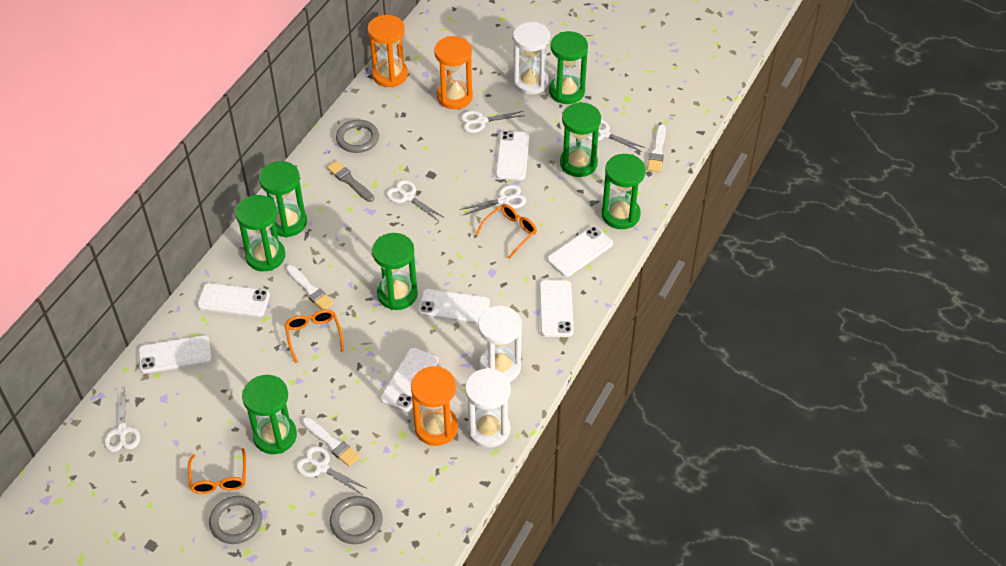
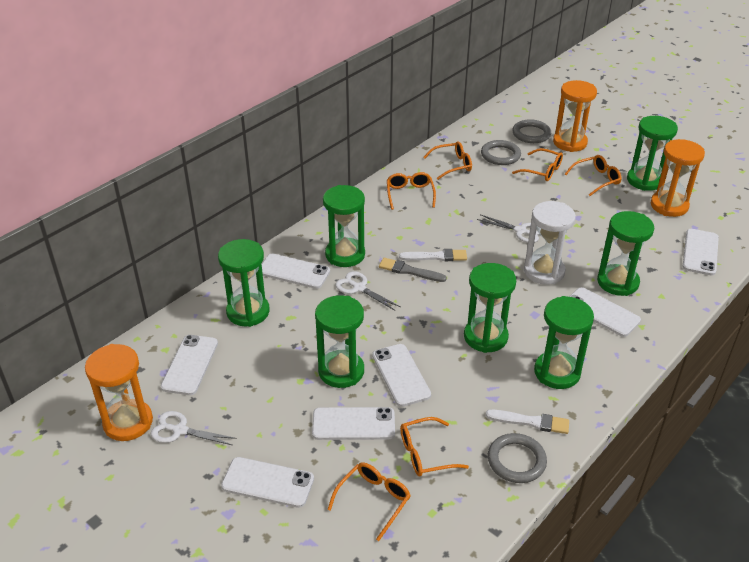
orange glasses: [188,448,246,494] [285,309,344,363] [476,204,537,259] = 3 -> [327,462,411,541] [387,172,436,210] [400,417,469,477] [424,141,472,180] [512,148,563,181] [565,155,621,196] = 6
white brush: [286,265,334,310] [302,417,360,467] [647,125,666,172] = 3 -> [399,249,467,261] [486,409,569,434] = 2
white hourglass: [465,368,511,448] [478,306,522,382] [513,22,550,95] = 3 -> [524,201,576,285] = 1
white scissors: [104,388,140,452] [296,446,368,494] [386,180,443,221] [460,185,526,216] [461,111,525,133] [587,120,645,152] = 6 -> [151,411,237,445] [336,271,400,311] [477,214,540,243] = 3

